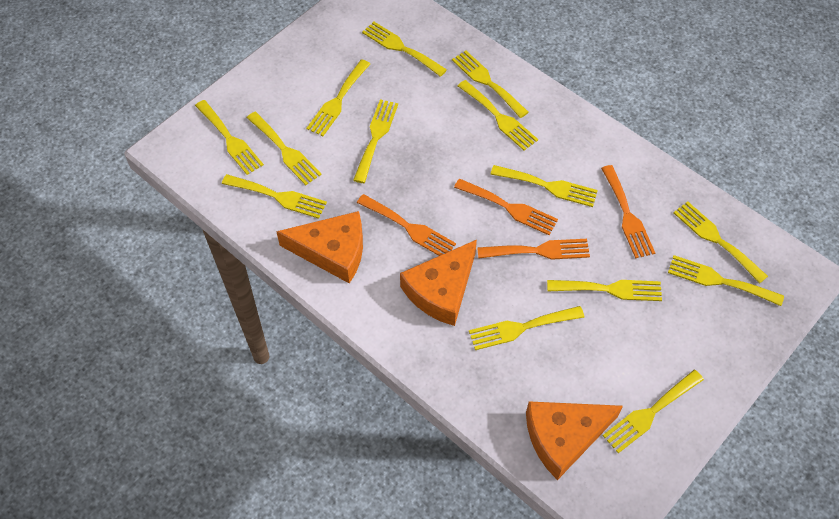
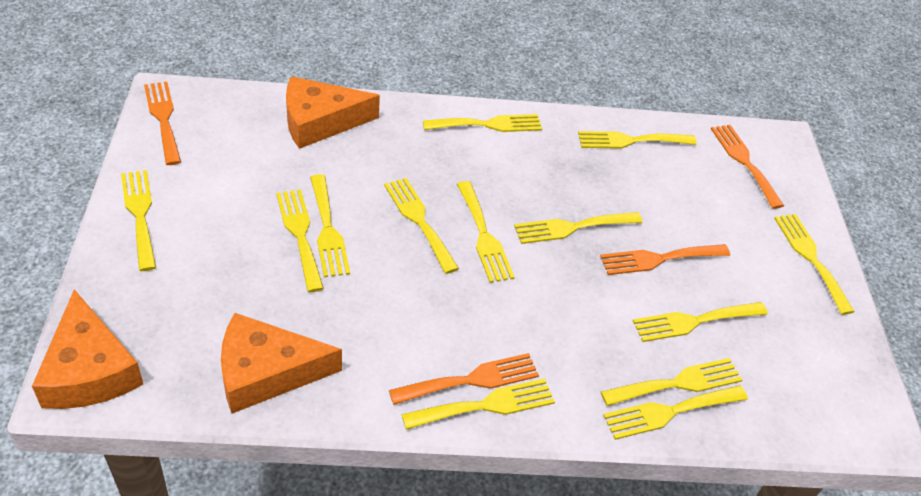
yellow fork: [195,100,264,175] [222,174,327,219] [247,112,322,185] [306,59,370,136] [353,99,398,183] [362,22,447,77] [452,51,529,118] [458,80,538,150] [469,306,584,350] [490,165,598,207] [547,280,662,301] [603,370,704,453] [668,255,784,306] [673,201,768,284] = 14 -> [121,170,156,271] [276,189,324,292] [310,174,350,277] [384,178,459,274] [401,379,555,430] [423,114,542,132] [457,181,515,283] [514,212,642,244] [578,131,697,149] [601,358,742,406] [603,385,748,440] [633,302,768,342] [774,214,855,315] = 13

